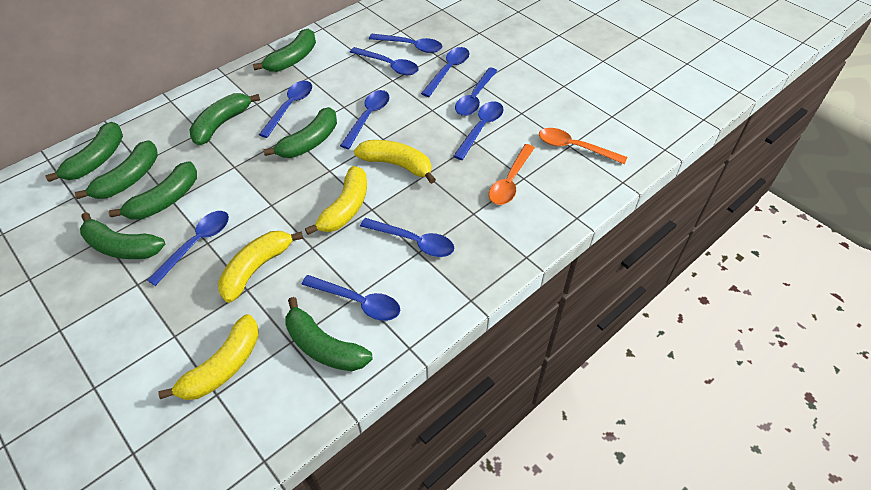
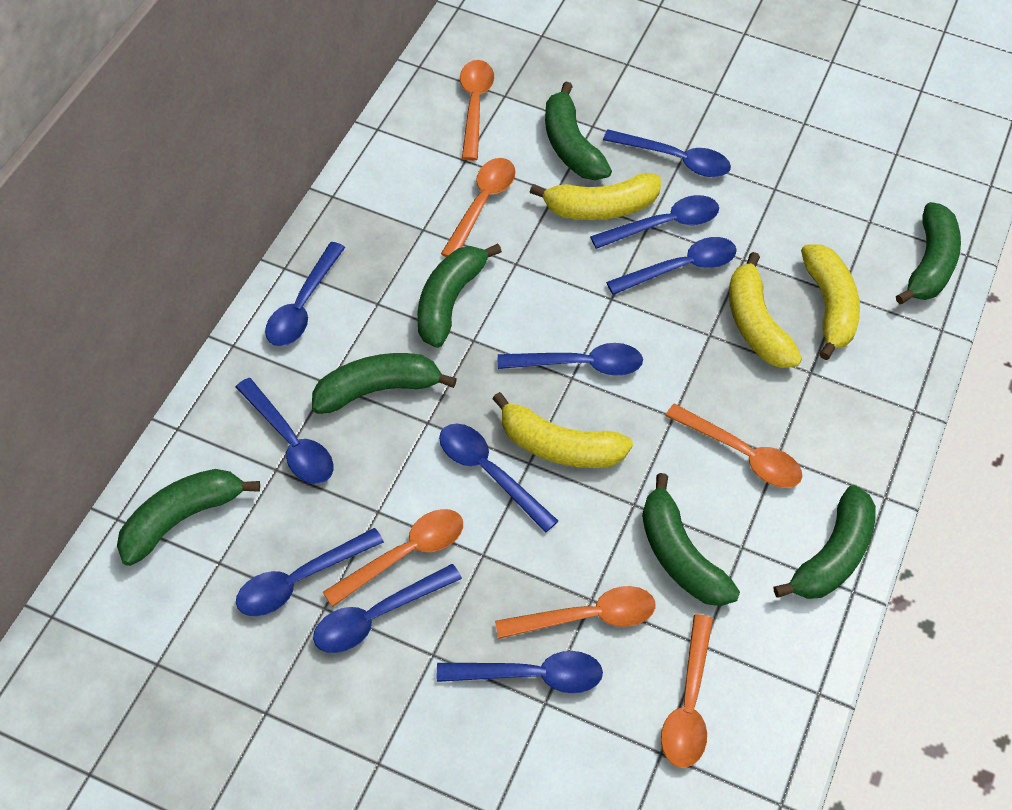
green banana: [45,122,123,182] [75,140,158,199] [80,212,165,259] [109,161,197,220] [190,93,260,145] [253,29,316,72] [263,107,337,158] [286,297,372,371] = 8 -> [117,469,260,566] [312,353,457,414] [418,244,502,348] [545,82,612,180] [642,473,740,606] [774,485,876,599] [896,202,961,304] = 7
orange spoon: [489,144,535,205] [539,128,627,164] = 2 -> [322,509,463,607] [441,158,515,257] [460,60,494,161] [495,586,655,639] [661,614,713,768] [665,403,802,488] = 6

